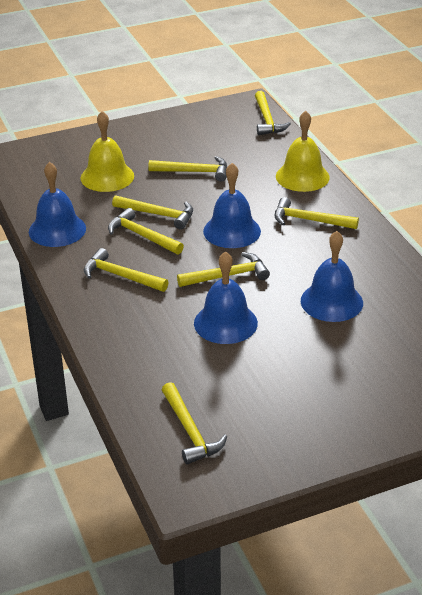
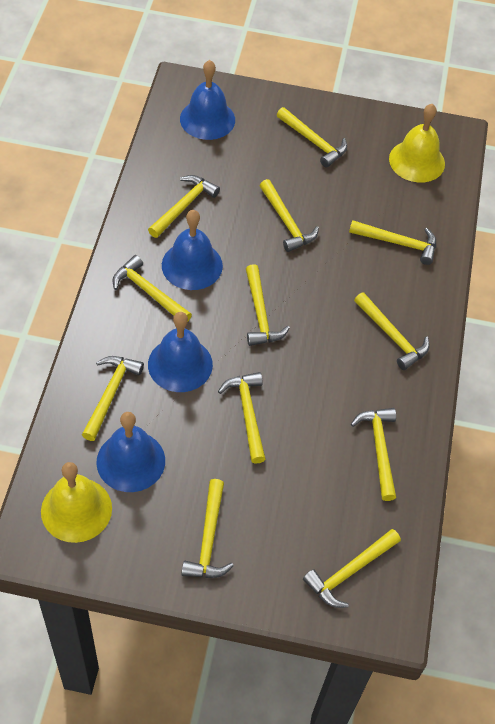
yellow hammer: [84,248,168,292] [108,208,184,255] [112,195,193,230] [148,156,227,182] [162,382,227,464] [177,252,270,287] [255,91,291,135] [275,197,359,229] = 8 -> [82,356,144,441] [112,255,192,321] [148,175,220,238] [181,479,234,578] [218,372,266,464] [246,264,290,346] [260,179,319,252] [277,107,347,168] [303,529,401,608] [349,220,436,265] [351,408,396,501] [354,292,430,370] = 12

